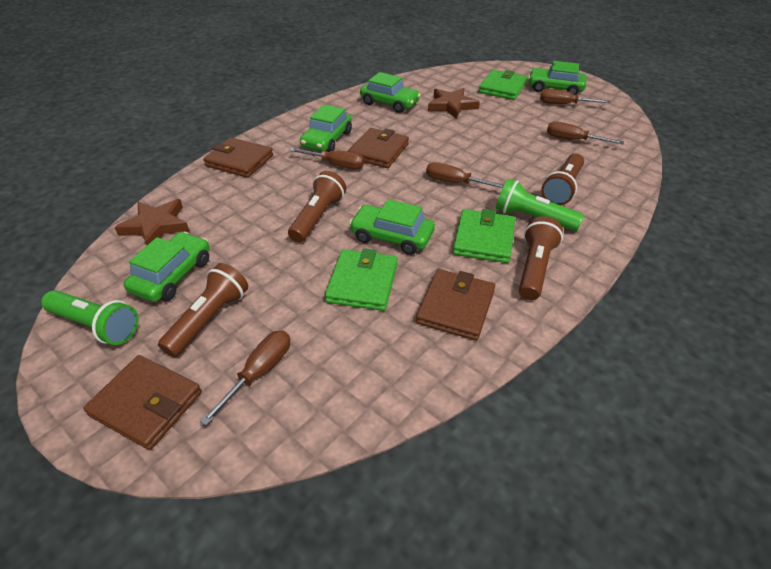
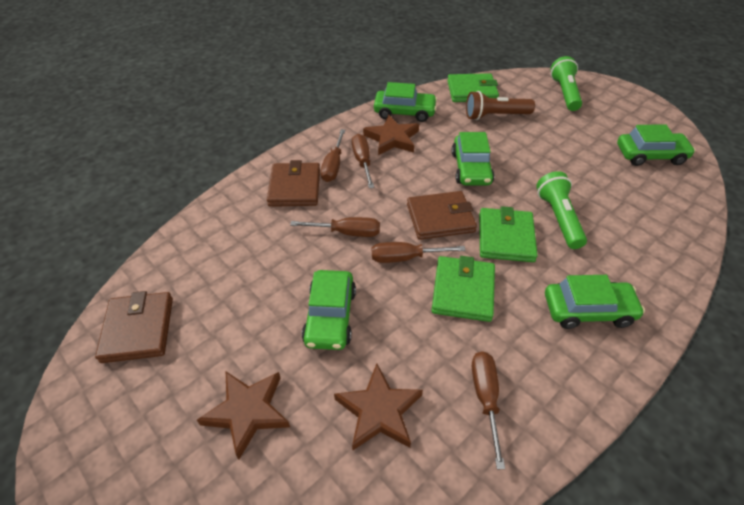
brown flashlight: [158,263,248,357] [288,171,346,243] [519,216,563,300] [541,154,584,205] = 4 -> [466,91,535,120] = 1
brown star: [114,199,189,245] [428,88,480,119] = 2 -> [197,372,290,460] [334,364,423,450] [363,115,419,155] = 3
brown wallet: [83,355,202,450] [203,137,273,178] [348,128,409,168] [416,269,495,341] = 4 -> [95,291,173,363] [267,160,320,207] [407,191,477,240] = 3

